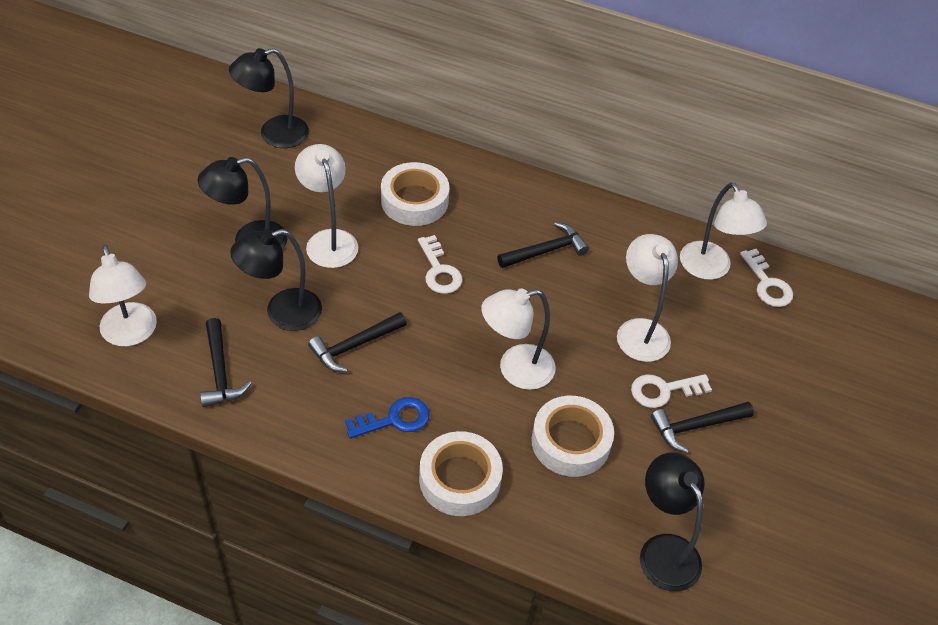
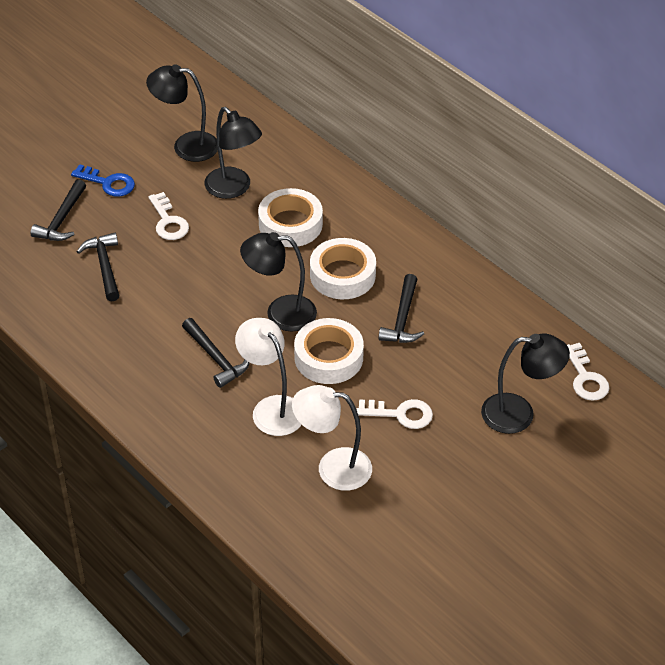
white lamp: [89,245,157,346] [295,144,358,268] [481,289,556,390] [617,234,678,362] [680,182,767,280] = 5 -> [235,318,301,436] [292,385,372,491] = 2

